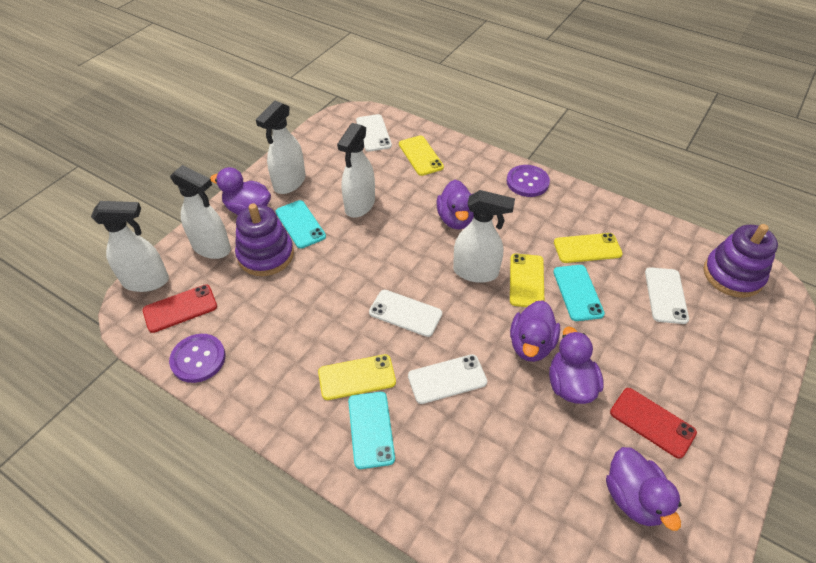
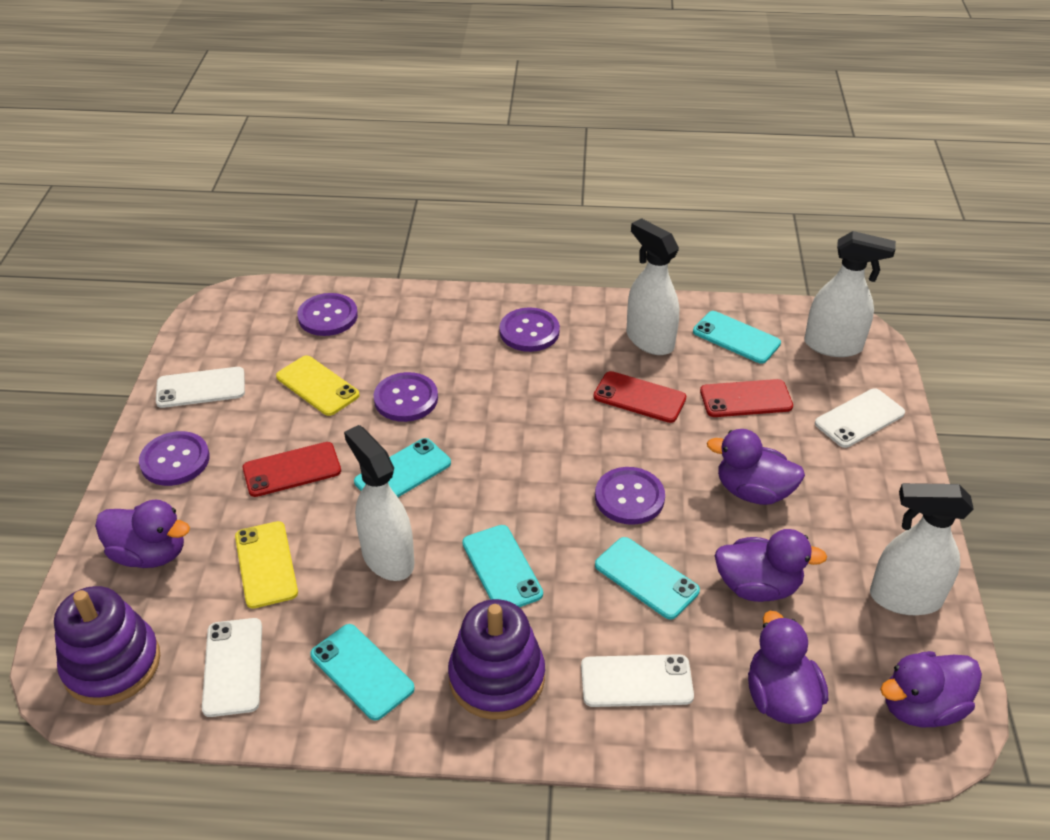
purple button: [169,334,225,383] [507,165,550,197] = 2 -> [139,431,210,486] [297,293,358,336] [374,372,438,422] [500,308,560,352] [595,467,665,525] = 5
red phone: [142,284,217,333] [610,388,697,459] = 2 -> [242,442,341,497] [593,371,686,423] [700,379,793,417] = 3
turquoise phone: [276,200,326,249] [348,392,395,469] [553,265,605,321] = 3 -> [310,624,415,720] [354,438,451,497] [462,525,543,607] [595,537,700,620] [693,311,781,364] = 5
white spray bottle: [91,201,169,292] [170,165,231,259] [256,101,306,194] [337,123,375,218] [453,190,515,283] = 5 -> [344,425,414,581] [626,218,679,355] [804,231,896,357] [870,483,974,615] = 4
yellow phone: [318,354,396,400] [399,135,444,176] [510,254,544,307] [554,233,623,263] = 4 -> [235,521,298,609] [276,355,360,416] = 2

